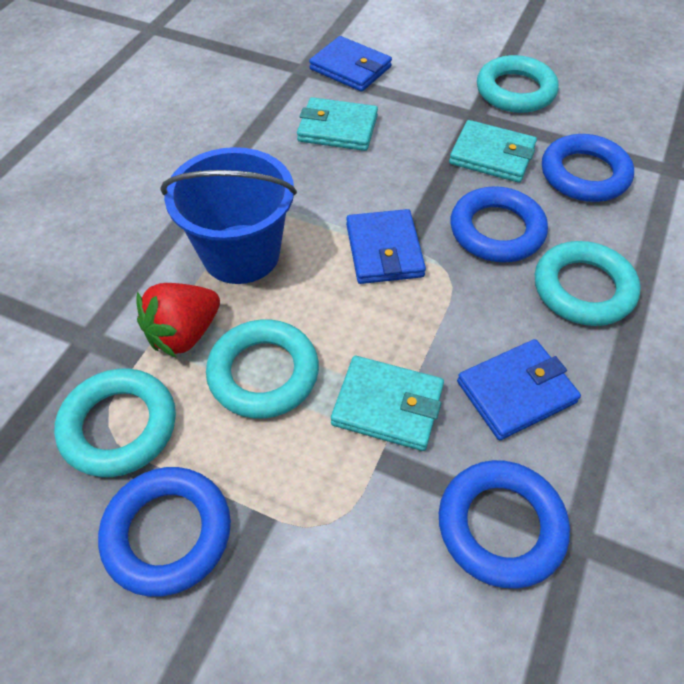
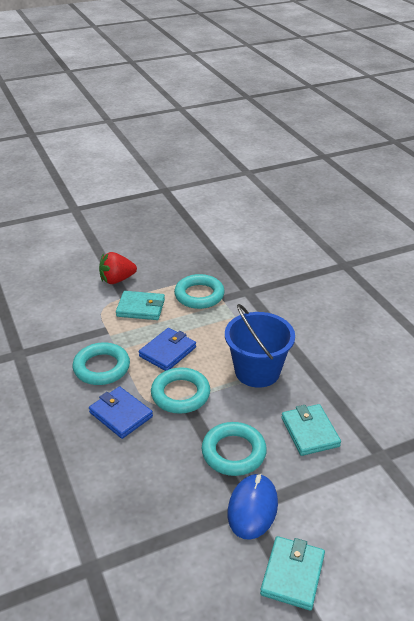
blue mouse: none = 0 -> [228,474,278,540] = 1
blue ring: [98,467,231,597] [439,460,570,589] [451,186,548,262] [542,134,634,202] = 4 -> none = 0
blue wallet: [309,36,392,92] [346,209,426,284] [457,339,581,440] = 3 -> [89,386,153,439] [139,328,196,371] = 2

